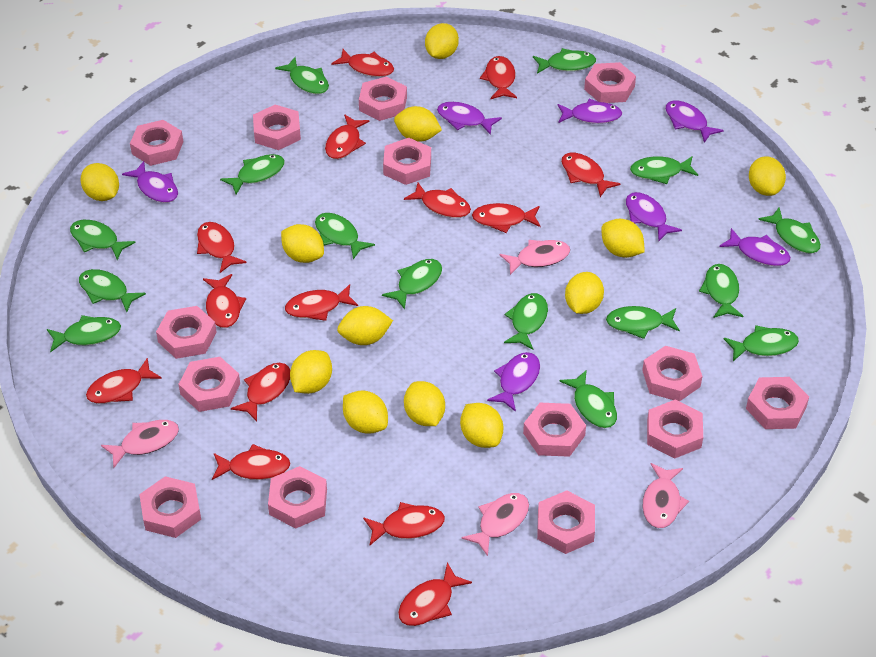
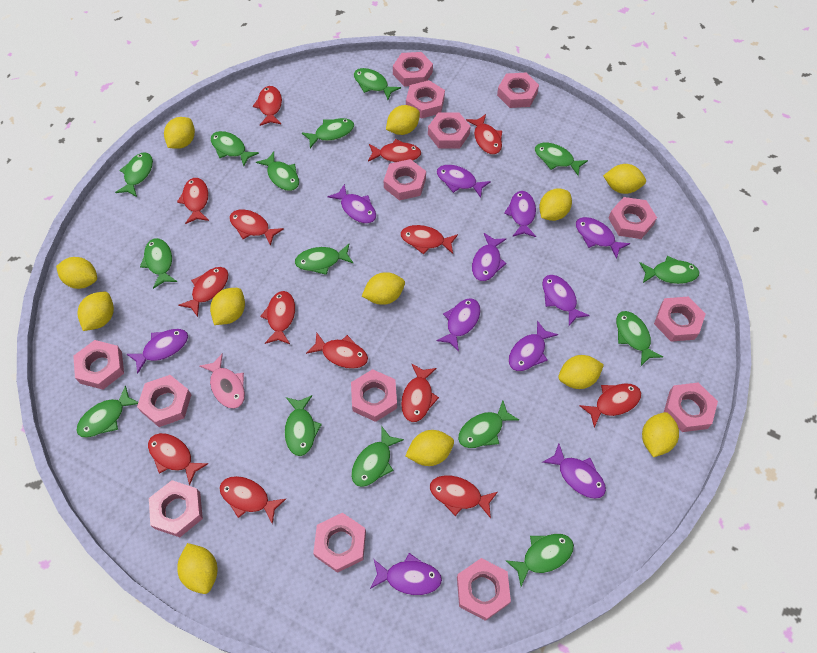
pink fish: [101,420,179,468] [461,493,529,556] [500,240,570,275] [642,463,689,528] = 4 -> [200,354,245,409] = 1
purple fish: [122,161,178,203] [437,102,502,135] [487,352,540,412] [557,99,622,124] [626,192,682,241] [665,100,724,143] [719,228,791,266] = 7 -> [127,329,188,374] [328,184,376,224] [370,553,442,595] [436,298,481,352] [437,165,491,198] [472,233,507,281] [504,191,536,237] [509,320,558,371] [542,275,590,326] [543,443,606,499] [576,217,630,259] = 11

